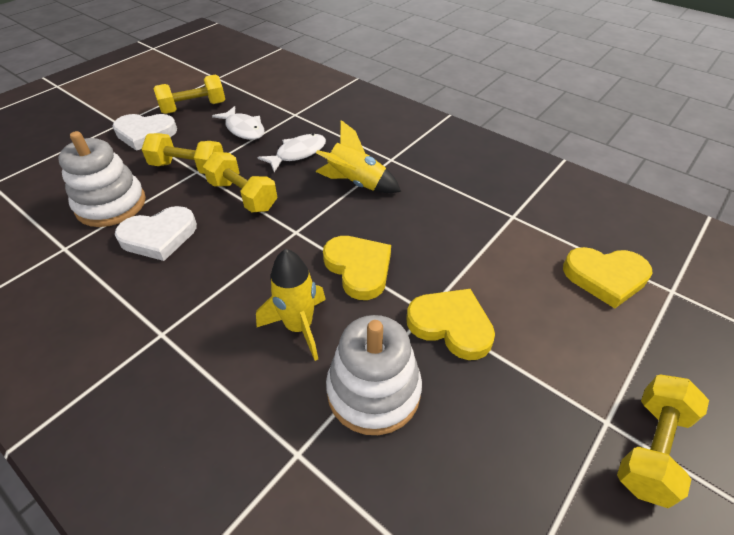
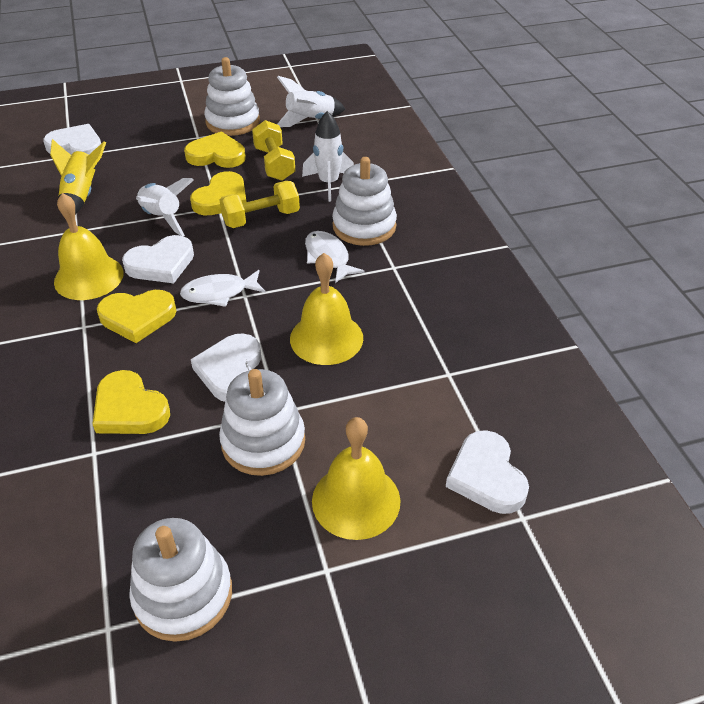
white heart: [113,114,177,151] [115,206,197,261] = 2 -> [43,124,101,155] [122,235,194,283] [191,333,261,402] [446,430,529,514] = 4
white rocket: none = 0 -> [136,178,194,237] [277,76,345,127] [302,111,354,202] = 3
white stacking toy: [58,131,146,227] [326,315,422,435] = 2 -> [129,518,232,642] [204,57,260,136] [219,369,305,476] [332,157,397,246] = 4
yellow bell: none = 0 -> [54,193,124,300] [290,253,363,365] [312,417,400,540] = 3
yellow dumbbell: [141,133,223,174] [153,74,225,114] [203,152,277,212] [617,375,709,508] = 4 -> [219,181,300,228] [252,120,295,181] = 2
yellow heart: [323,236,391,300] [406,289,495,360] [563,247,653,308] = 3 -> [93,370,170,434] [97,290,177,343] [184,131,246,168] [190,171,246,215] = 4
yellow rocket: [256,249,326,361] [315,120,401,193] = 2 -> [50,139,106,215] = 1

